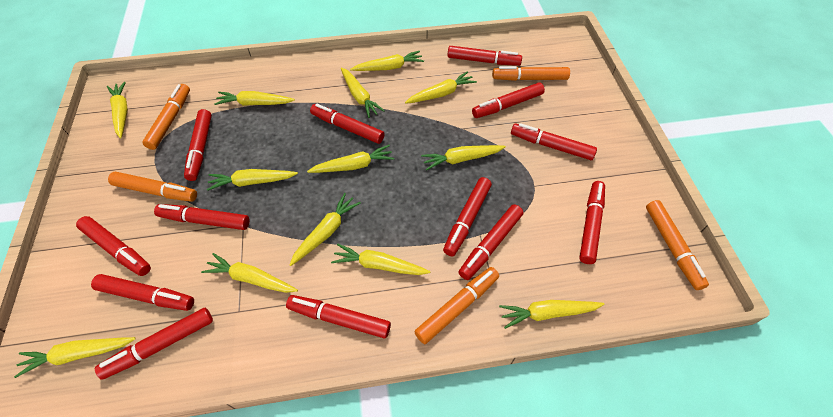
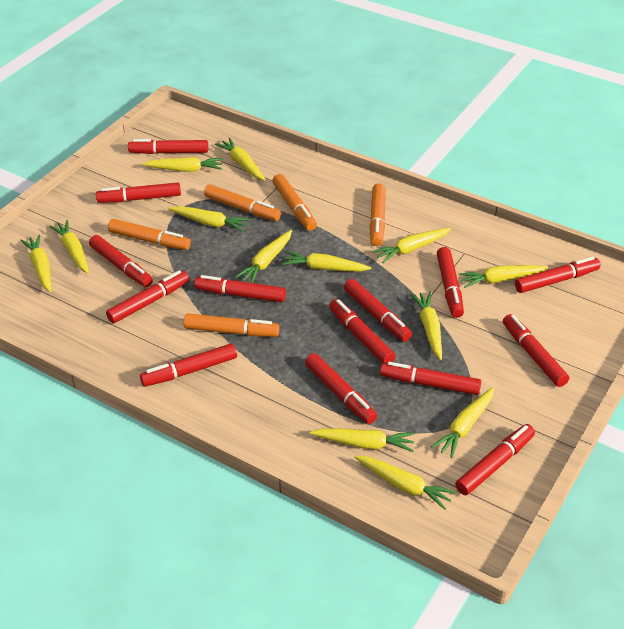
red marker: [76,216,151,276] [91,274,194,311] [95,308,213,380] [154,204,249,230] [184,109,212,181] [286,295,391,338] [310,104,384,144] [443,177,492,256] [447,46,522,66] [459,204,523,280] [472,82,545,118] [511,123,597,160] [579,181,605,264] = 13 -> [89,235,153,287] [96,182,181,203] [106,270,189,323] [128,139,208,154] [140,343,237,387] [194,275,286,302] [305,353,377,424] [329,299,396,363] [344,279,412,341] [380,362,481,395] [437,247,464,318] [455,424,535,495] [503,314,569,387] [515,257,601,293] = 14

